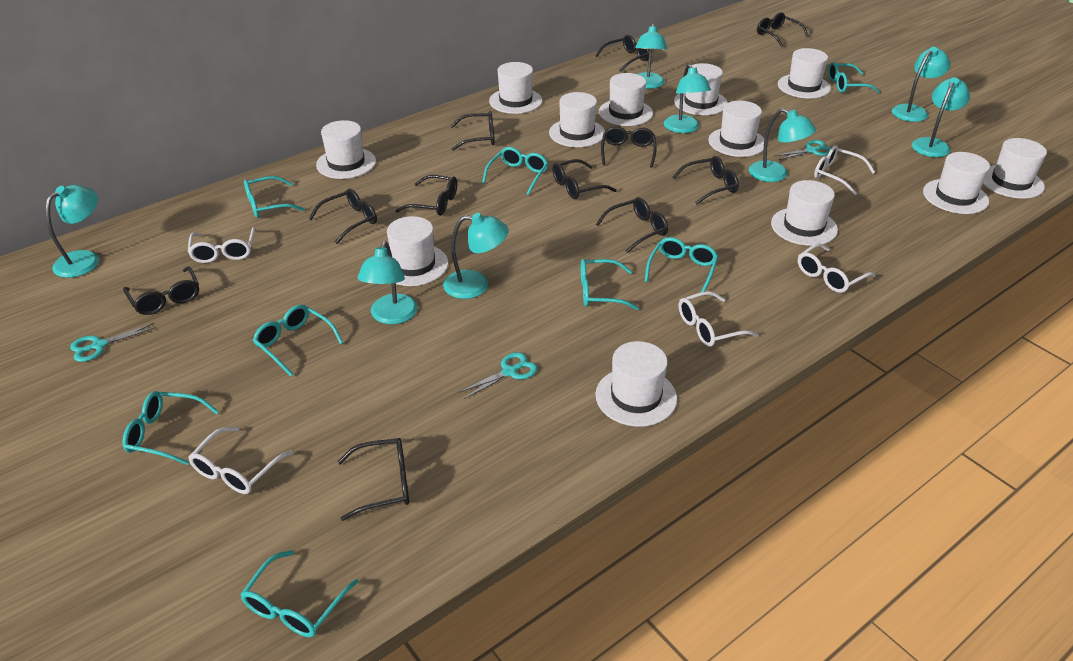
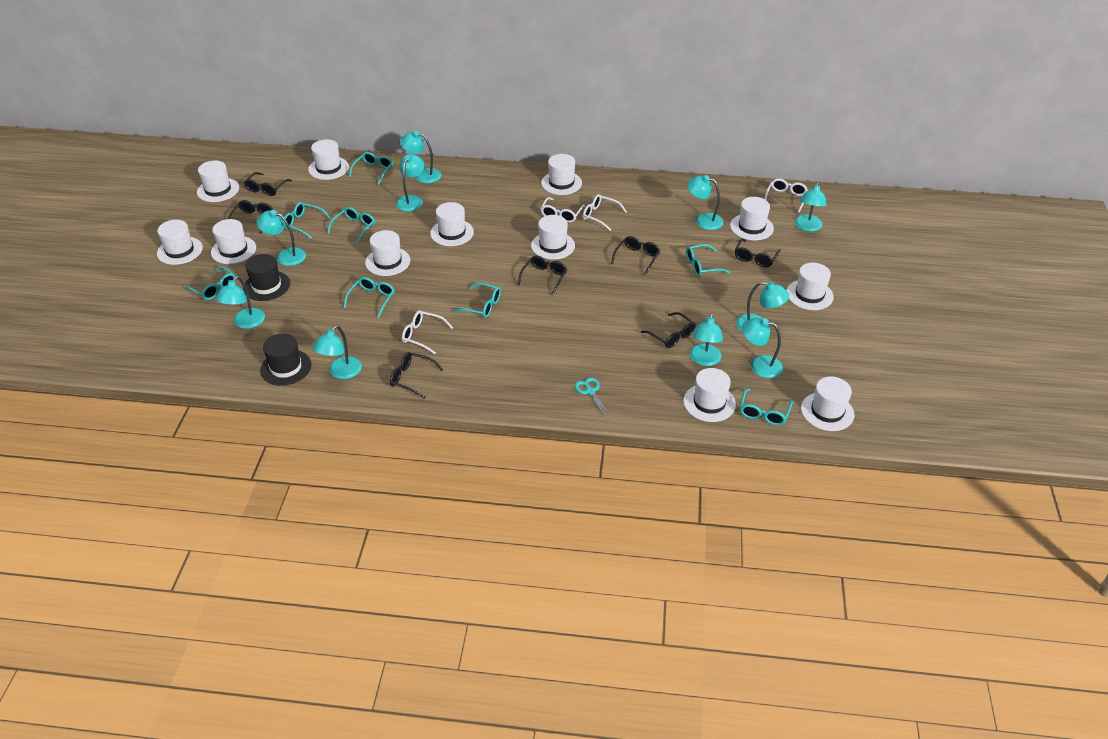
black glasses: [123,266,199,315] [309,189,377,244] [337,438,409,521] [395,175,457,216] [451,111,495,151] [552,159,617,199] [596,35,649,72] [596,197,668,253] [601,126,657,168] [672,156,739,204] [757,12,809,47] = 11 -> [228,200,273,234] [244,172,292,196] [390,352,443,399] [518,256,567,295] [611,236,660,275] [641,312,696,348] [735,239,781,267] = 7
black hat: none = 0 -> [243,254,290,301] [260,334,311,386] = 2
turquoise lamp: [46,185,99,278] [358,241,418,324] [443,213,509,299] [635,23,667,89] [664,64,711,133] [749,108,816,182] [892,47,950,122] [912,78,970,157] = 8 -> [216,276,265,329] [257,210,306,266] [313,325,362,379] [396,154,424,212] [400,131,441,183] [687,175,723,230] [690,313,723,366] [736,281,789,331] [742,318,783,378] [795,182,827,232] = 10
turquoise scissors: [70,323,156,362] [460,352,537,399] [774,140,831,160] = 3 -> [575,377,610,417] = 1
white glasses: [188,227,255,263] [188,427,294,494] [679,291,758,347] [798,243,876,293] [814,145,875,195] = 5 -> [402,311,453,354] [540,197,585,223] [583,194,627,231] [765,179,808,213] = 4

